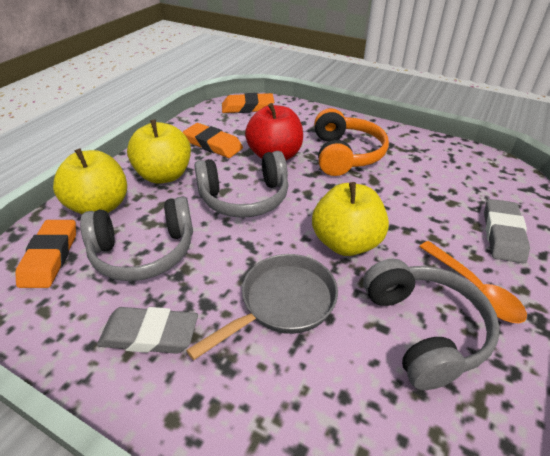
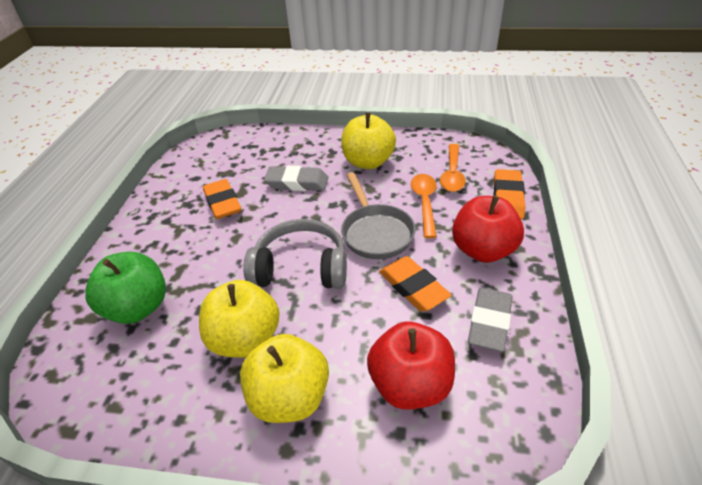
green apple: none = 0 -> [85,251,166,324] = 1
grey headphones: [80,197,193,281] [194,151,289,218] [363,259,500,390] = 3 -> [243,219,347,289] = 1
orange headphones: [314,108,389,176] = 1 -> none = 0
orange spoon: [419,241,527,323] = 1 -> [411,174,437,238] [440,144,466,192] = 2
red apple: [245,103,303,160] = 1 -> [367,322,455,410] [452,196,524,263] = 2

